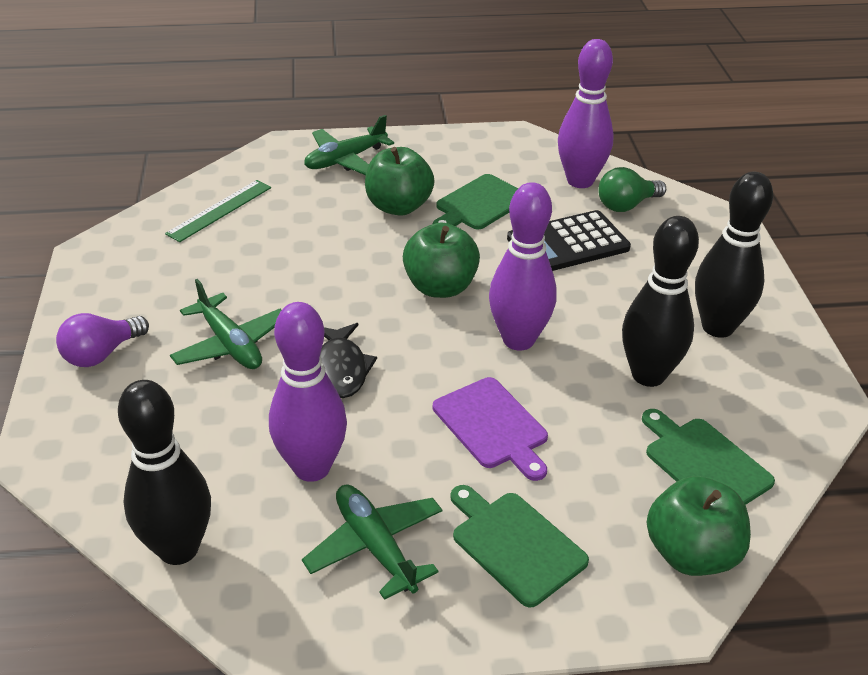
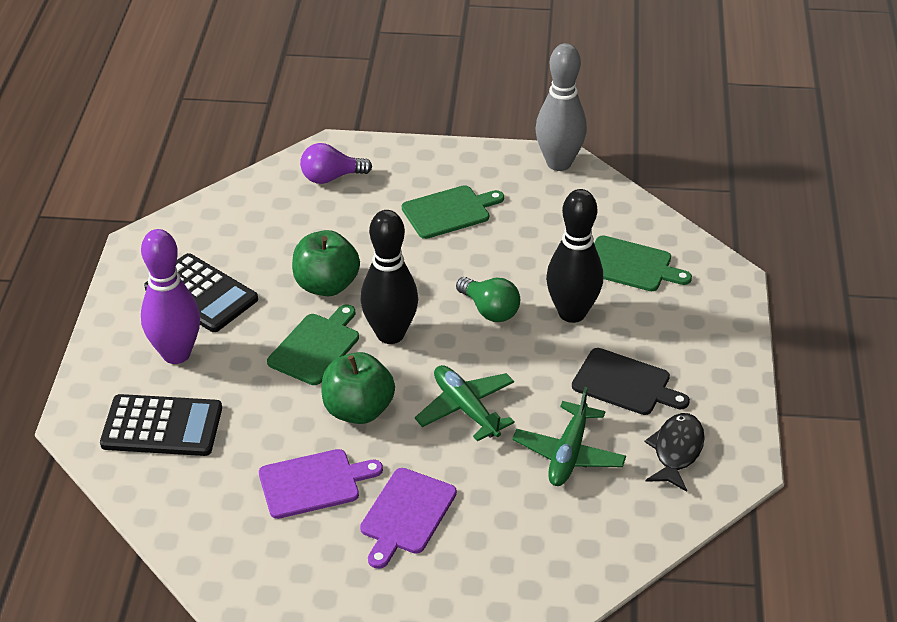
black bowling pin: [118,380,211,565] [622,216,699,387] [695,172,773,338] = 3 -> [360,210,418,344] [546,189,603,323] = 2
black calculator: [507,210,631,271] = 1 -> [100,394,222,456] [144,253,258,332] = 2
black cutting board: none = 0 -> [572,348,690,415] = 1
green apple: [365,147,435,216] [403,222,480,298] [646,476,751,576] = 3 -> [292,230,360,296] [322,352,395,424] = 2
green plane: [170,279,281,369] [302,485,442,600] [304,115,394,175] = 3 -> [415,365,515,441] [512,387,626,486] = 2
green ruler: [165,180,271,242] = 1 -> none = 0
grey bowling pin: none = 0 -> [536,43,587,171] = 1
purple bowling pin: [269,302,347,482] [489,182,557,351] [558,39,614,188] = 3 -> [141,229,200,364] = 1
purple cutting board: [433,377,548,481] = 1 -> [259,449,383,519] [360,468,457,569] = 2

